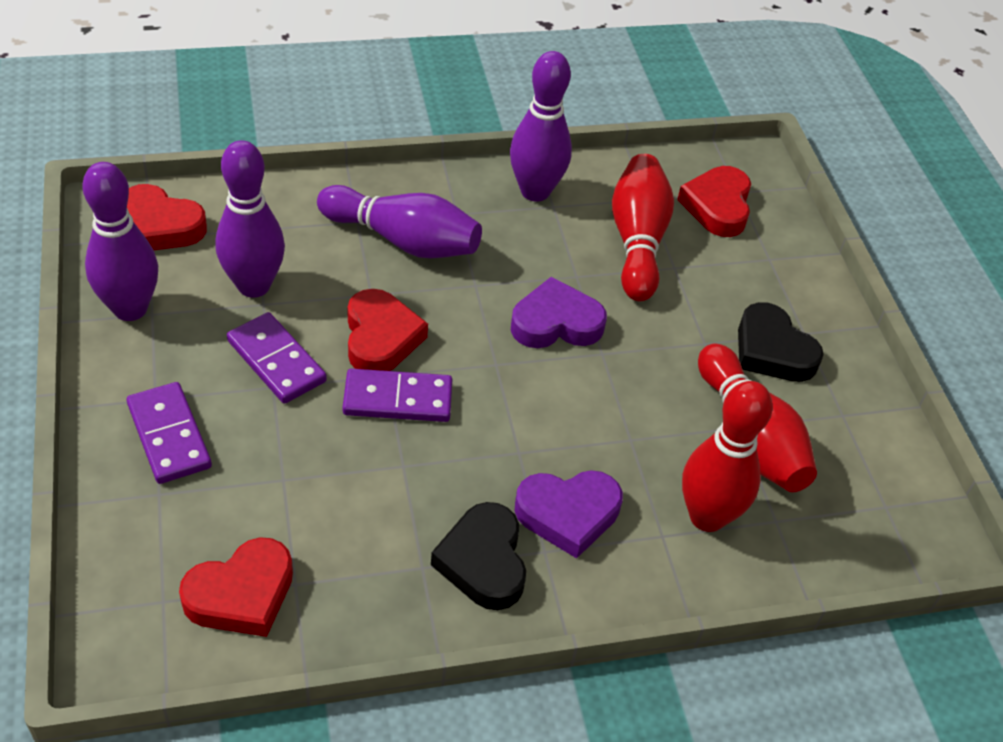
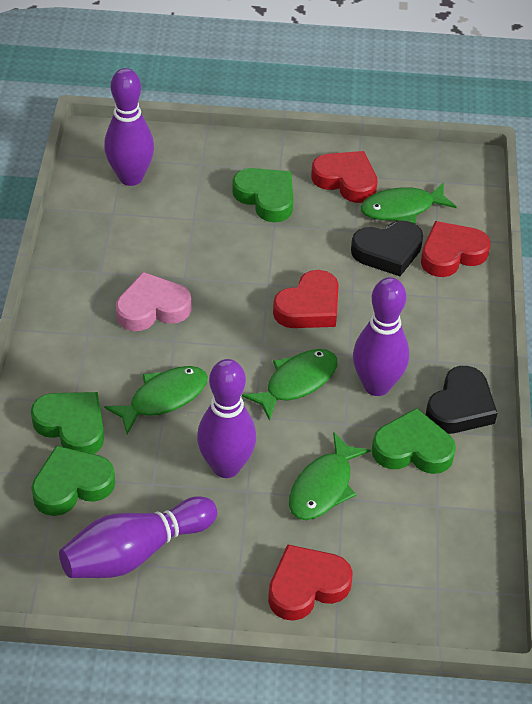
green fish: none = 0 -> [104,366,208,435] [242,349,337,421] [289,432,371,520] [360,182,457,224] = 4
green heart: none = 0 -> [31,392,104,454] [31,446,115,516] [232,168,293,222] [372,408,456,474] = 4
pink heart: none = 0 -> [116,272,191,331] = 1
purple domino: [127,382,212,484] [227,312,327,404] [343,368,452,422] = 3 -> none = 0
purple heart: [511,277,607,348] [515,470,623,558] = 2 -> none = 0
red bowling pin: [612,154,674,301] [682,381,773,532] [698,344,817,492] = 3 -> none = 0

